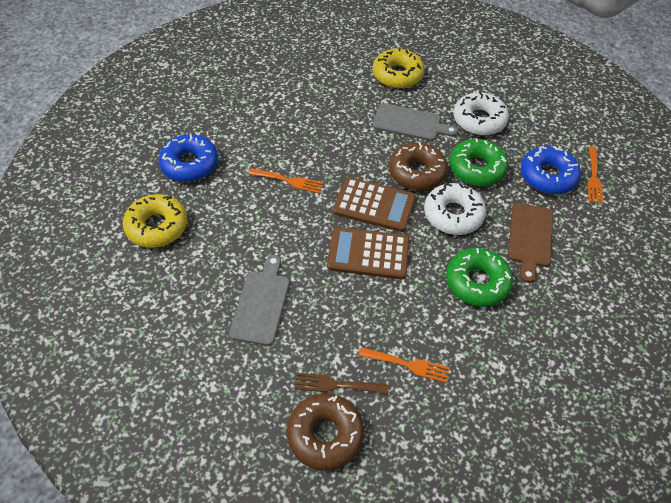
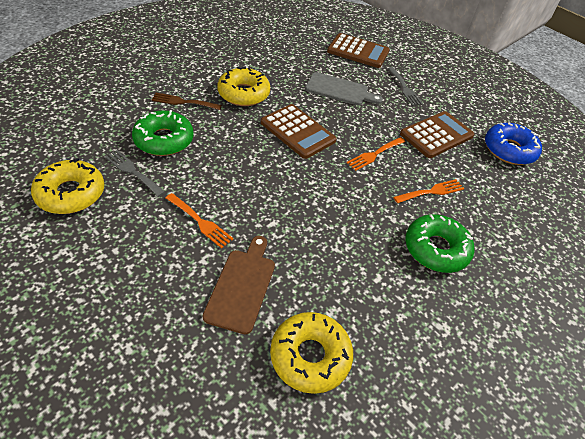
blue donut: [159,134,218,182] [521,146,581,194] = 2 -> [485,123,542,165] = 1
brown calculator: [327,227,410,279] [333,177,416,232] = 2 -> [261,104,337,159] [327,33,390,68] [400,111,474,158] = 3
brown donut: [287,394,364,471] [389,142,448,190] = 2 -> none = 0
grey cutting board: [229,255,290,346] [373,103,458,141] = 2 -> [305,72,383,105] = 1
grey fork: none = 0 -> [105,150,165,197] [388,67,423,106] = 2
white donut: [424,183,486,235] [453,91,509,136] = 2 -> none = 0
yellow donut: [123,194,187,248] [373,48,425,89] = 2 -> [31,158,104,214] [217,67,270,106] [270,312,353,394] = 3

